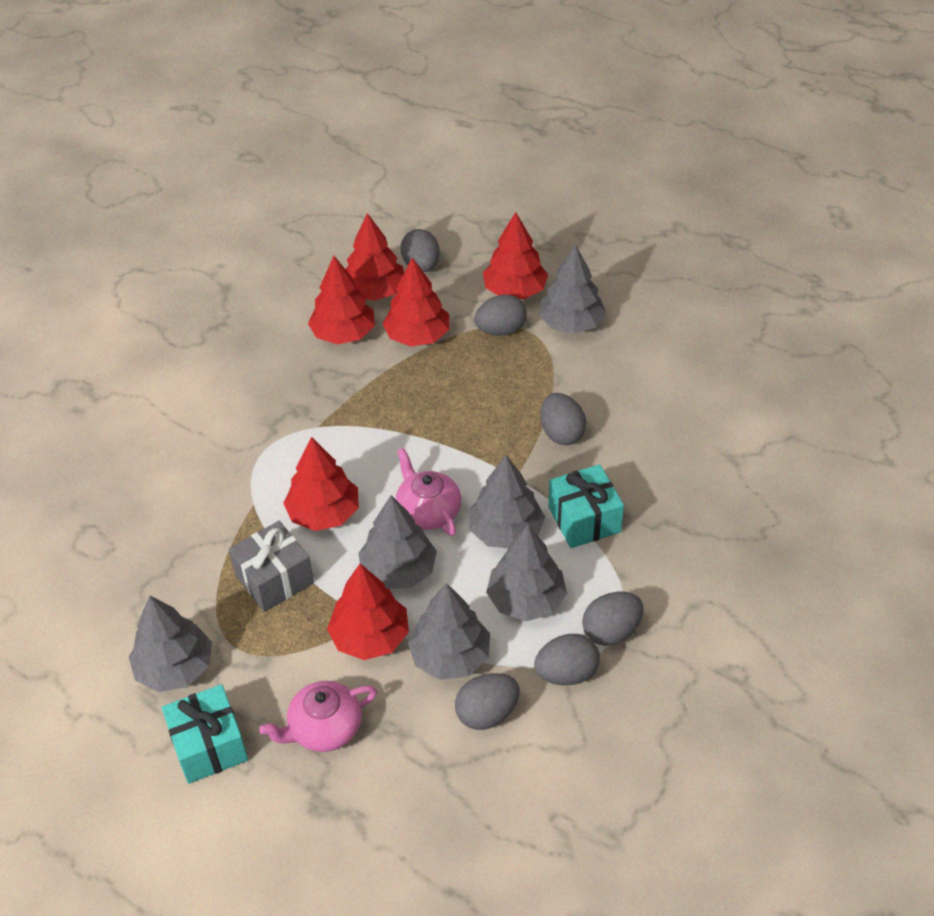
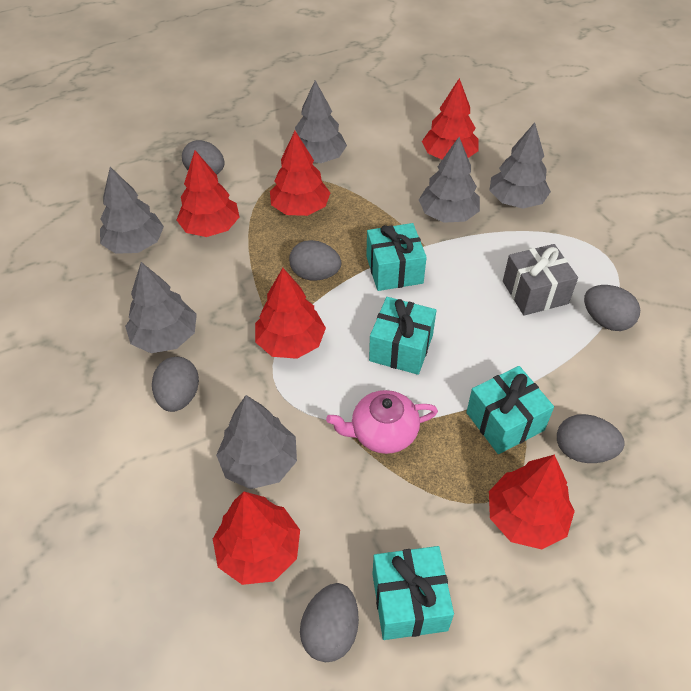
pink teapot: [259,681,377,752] [396,448,461,536] = 2 -> [326,390,438,454] = 1
turquoise gift: [162,684,248,784] [548,464,624,548] = 2 -> [366,223,427,291] [369,297,437,375] [372,546,454,640] [466,366,554,454] = 4

